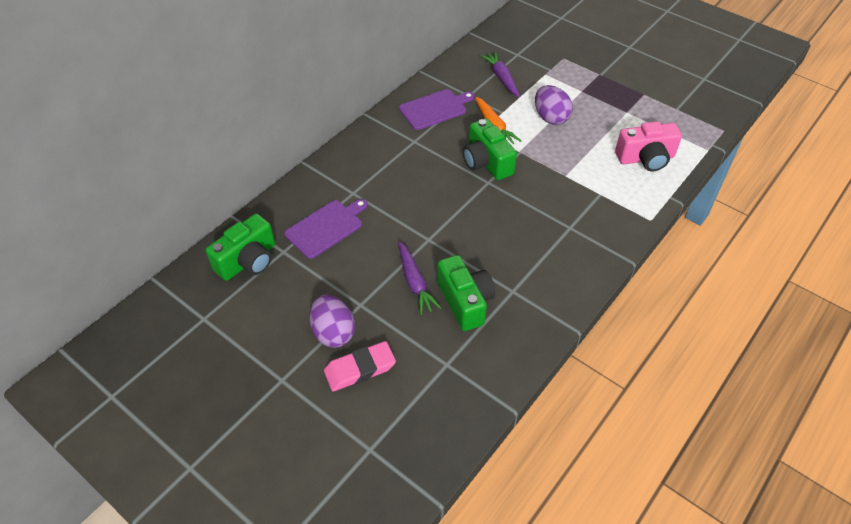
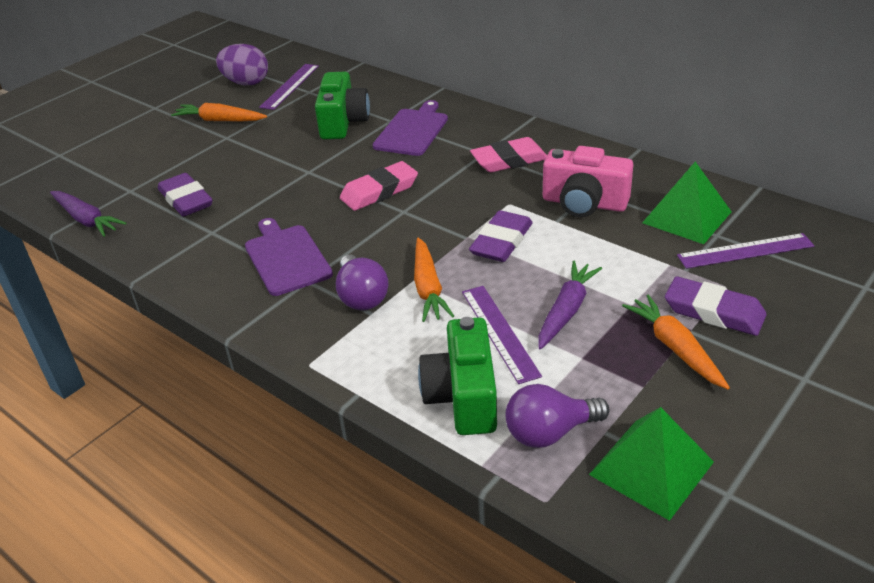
green camera: [206,214,275,281] [437,255,495,331] [463,118,517,180] = 3 -> [315,72,370,139] [418,317,497,435] = 2
green pyramid: none = 0 -> [589,407,714,521] [642,162,732,244] = 2
orange carrot: [475,97,521,144] = 1 -> [171,103,267,122] [414,238,454,322] [622,295,730,389] = 3
pink eraser: [324,341,396,391] = 1 -> [340,161,418,211] [470,137,547,172] = 2
purple egg: [309,295,355,348] [535,85,573,125] = 2 -> [216,44,268,85] = 1
purple eraser: none = 0 -> [158,173,213,217] [469,210,533,262] [665,276,766,336] = 3
purple light bulb: none = 0 -> [336,255,388,310] [506,384,609,448] = 2
purple ruler: none = 0 -> [259,64,319,110] [462,286,542,384] [677,233,815,269] = 3

